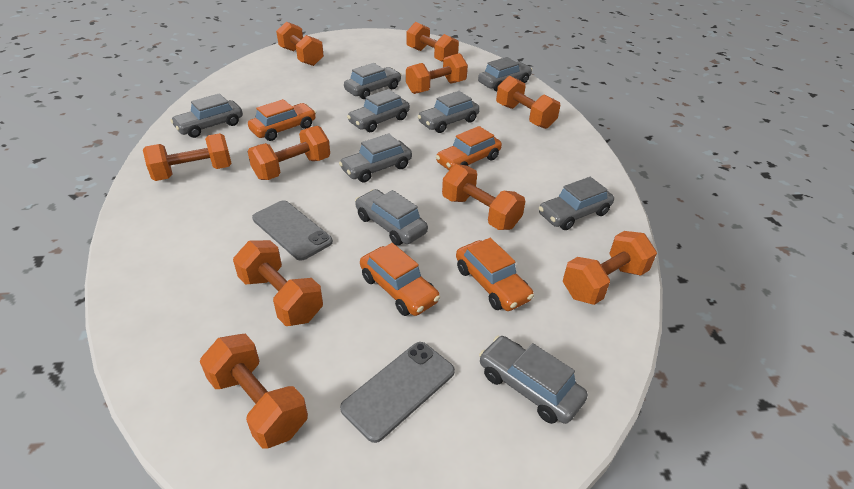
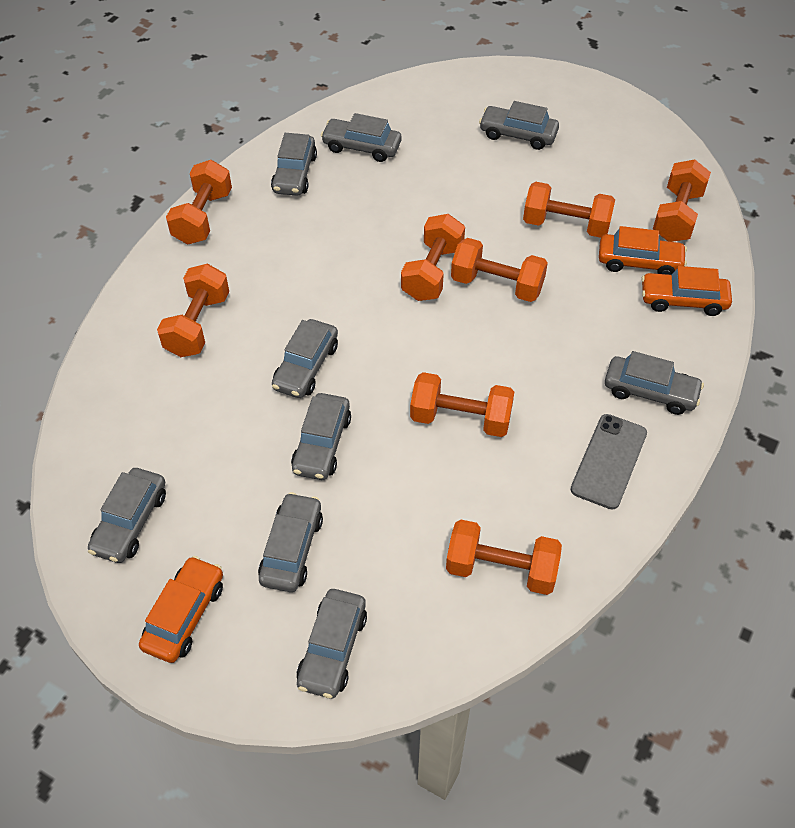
grey phone: [252,200,333,261] [340,342,455,443] = 2 -> [571,414,647,510] = 1
orange car: [248,99,316,141] [360,243,440,316] [436,126,502,170] [456,238,534,311] = 4 -> [139,556,223,663] [599,226,687,275] [641,266,732,316] = 3
orange dumbbell: [143,133,232,181] [200,334,308,448] [233,240,323,326] [248,126,330,180] [276,21,324,66] [406,53,468,94] [407,22,459,62] [442,164,525,230] [496,76,560,129] [563,231,657,305] = 10 -> [157,263,229,357] [166,160,232,245] [401,214,465,301] [410,372,514,437] [446,520,562,595] [451,238,548,302] [523,182,615,238] [653,159,711,242] = 8

